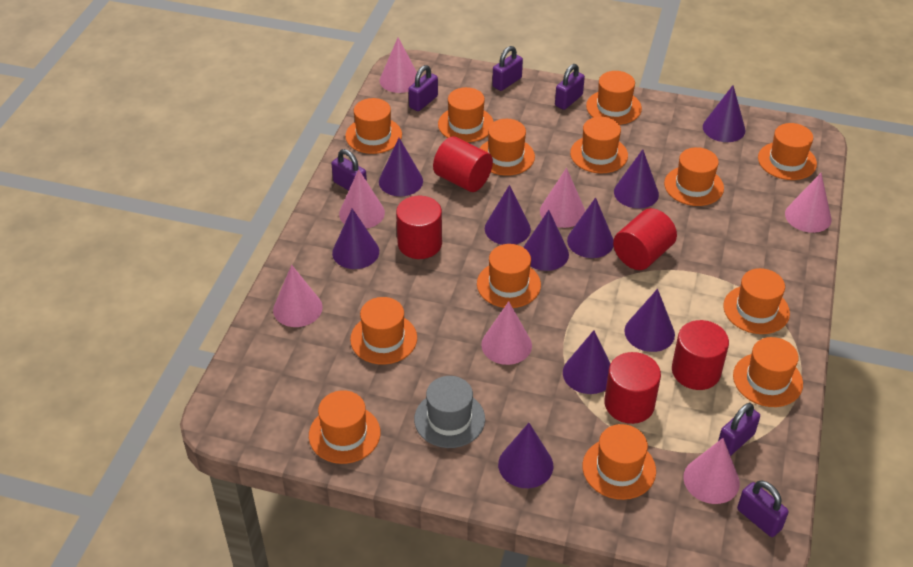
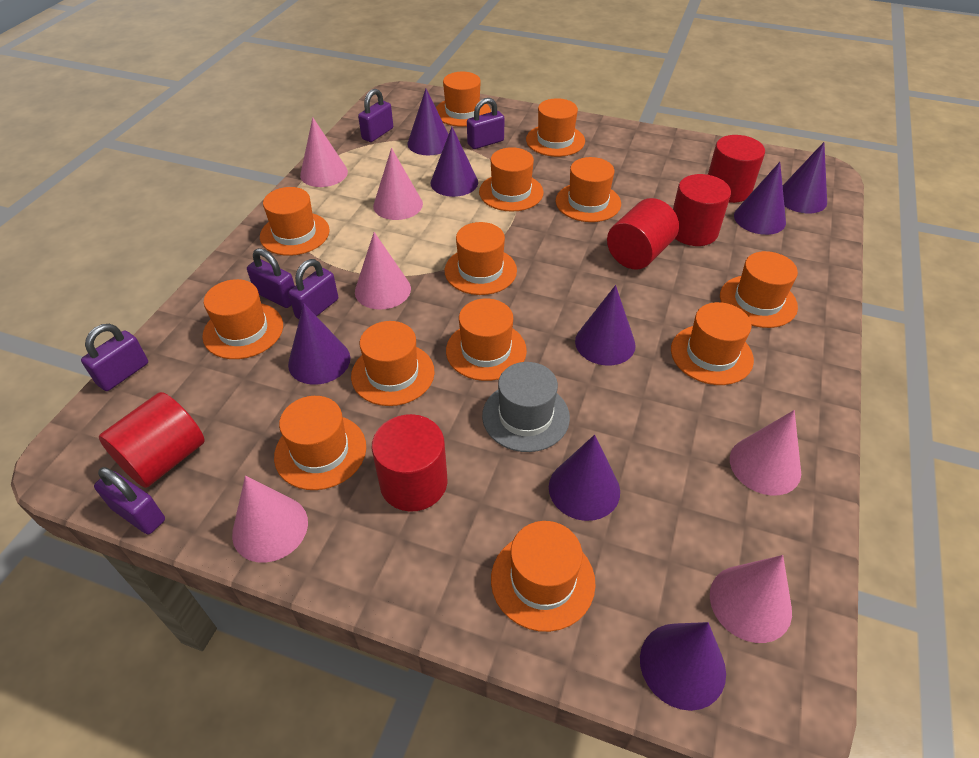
pink cone: [273,265,323,327] [339,169,385,229] [380,38,417,93] [481,301,532,365] [540,168,585,228] [683,438,740,504] [785,173,832,233] = 7 -> [232,476,308,563] [300,117,348,187] [355,232,411,310] [373,148,423,220] [710,555,792,643] [730,410,801,495] = 6
purple cone: [332,208,379,269] [379,138,423,197] [485,185,531,245] [498,423,553,488] [523,210,569,271] [563,330,610,394] [567,197,614,258] [614,149,659,209] [624,289,675,352] [703,85,745,142] = 10 -> [288,303,350,385] [408,89,449,155] [431,127,478,197] [549,435,620,521] [575,285,636,366] [640,622,726,711] [734,162,786,235] [783,142,827,213] = 8

